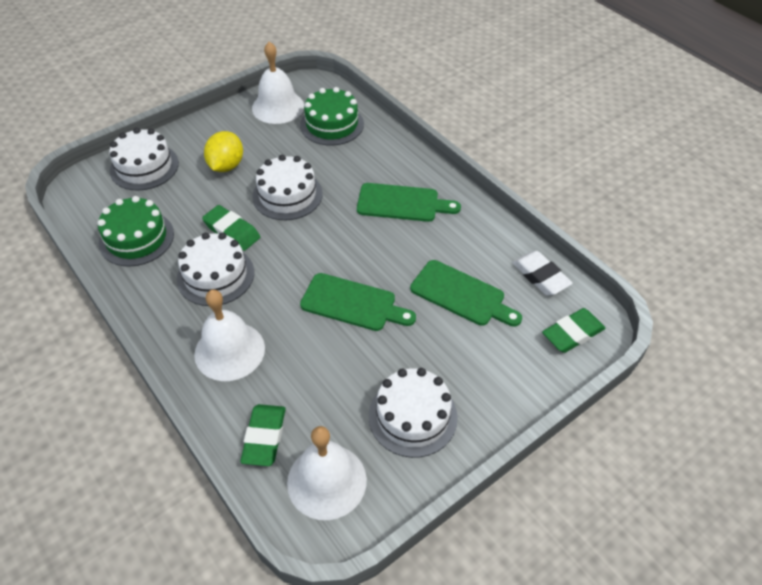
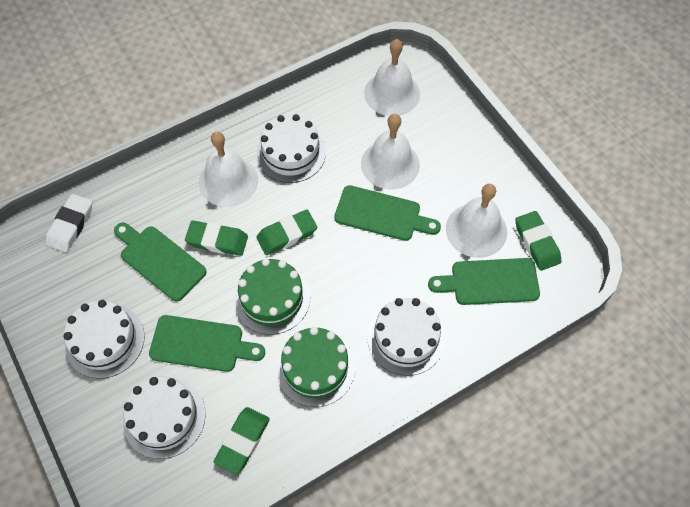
green cutting board: [300,273,416,331] [357,183,461,222] [410,260,522,327] = 3 -> [114,222,207,302] [149,315,265,372] [334,185,441,241] [428,258,540,305] = 4
green eraser: [202,205,260,251] [240,404,286,466] [542,308,606,353] = 3 -> [185,221,248,256] [214,407,270,475] [257,210,317,255] [515,211,562,271] = 4
white bell: [194,289,265,381] [252,42,304,124] [287,426,367,520] = 3 -> [199,132,258,207] [361,114,420,190] [364,39,420,116] [446,184,507,258] = 4
yellow lemon: [204,131,243,172] = 1 -> none = 0

